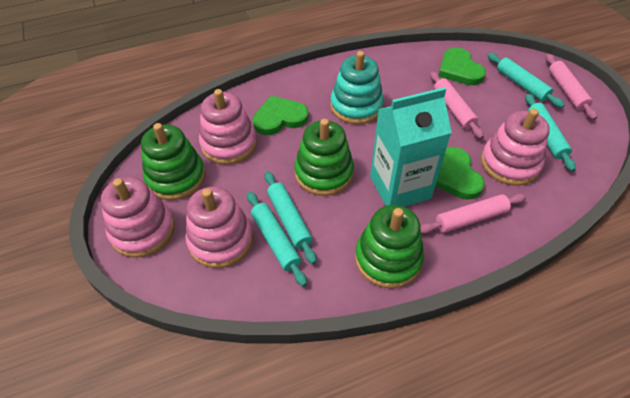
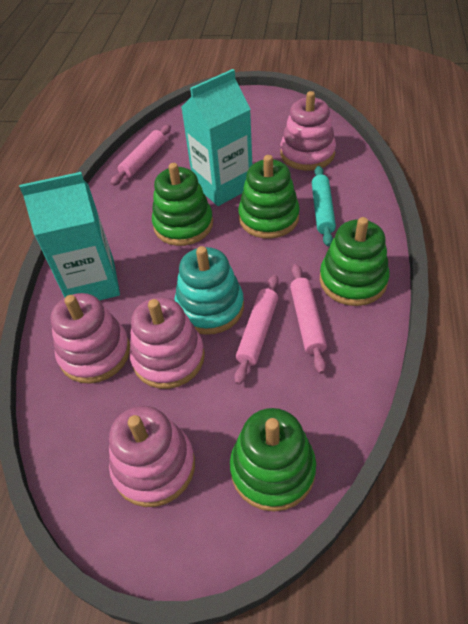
green heart: [253,96,309,135] [435,147,485,200] [439,47,486,85] = 3 -> none = 0
green stacking toy: [141,123,205,200] [294,119,354,196] [355,205,424,288] = 3 -> [152,163,213,246] [230,408,316,512] [238,155,300,239] [320,217,389,306] = 4
turquoise carton: [370,87,452,207] = 1 -> [19,172,120,300] [181,69,252,206] = 2
turquoise rolling pin: [247,192,307,286] [265,171,316,264] [487,53,565,108] [525,94,576,171] = 4 -> [312,166,336,247] = 1

